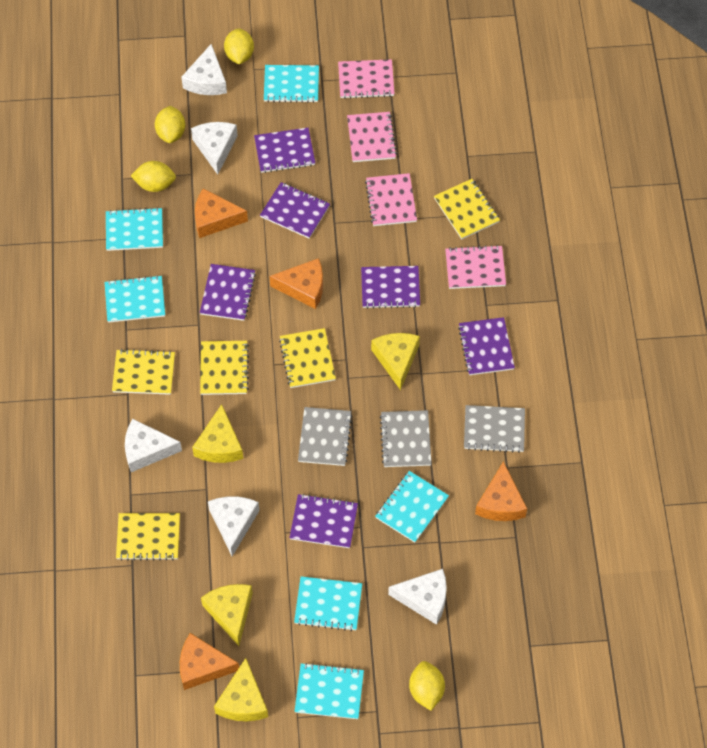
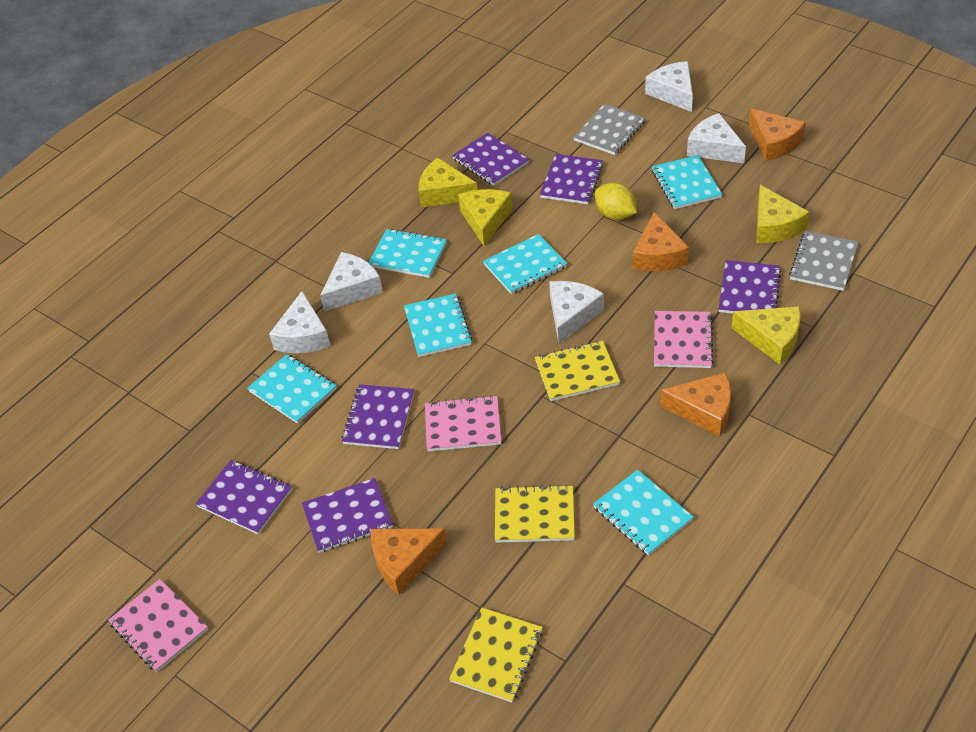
grey notebook: [298,407,352,466] [380,410,432,467] [464,405,525,453] = 3 -> [573,104,645,155] [789,231,858,291] = 2
pink notebook: [338,59,395,99] [347,112,397,162] [365,173,417,226] [445,245,506,289] = 4 -> [108,579,208,672] [425,395,502,452] [654,311,714,368] = 3
yellow lemon: [131,161,176,192] [155,106,186,143] [224,28,254,64] [409,661,445,711] = 4 -> [595,182,637,220] = 1
yellow notebook: [112,349,175,395] [116,513,180,560] [200,341,249,395] [279,328,336,388] [434,179,500,239] = 5 -> [449,607,543,702] [495,484,575,543] [535,341,620,401] = 3

